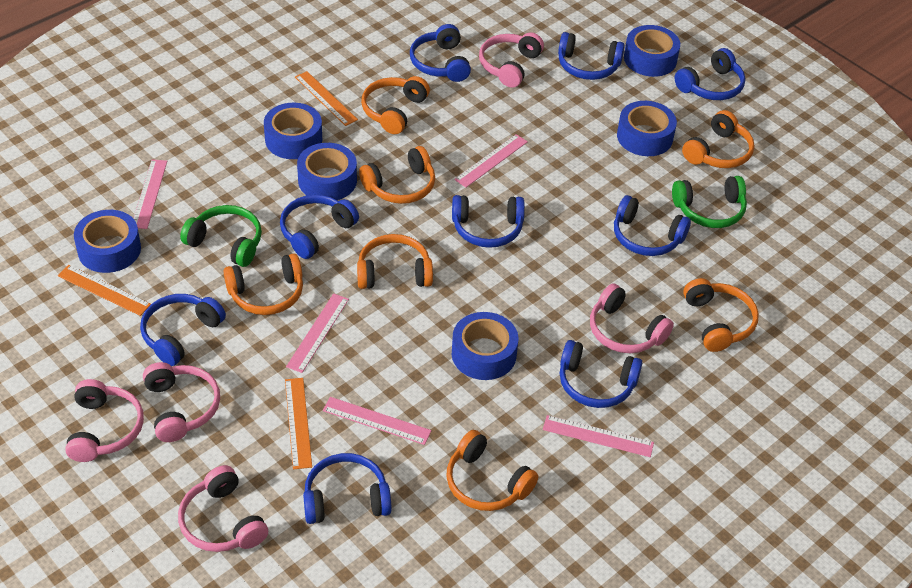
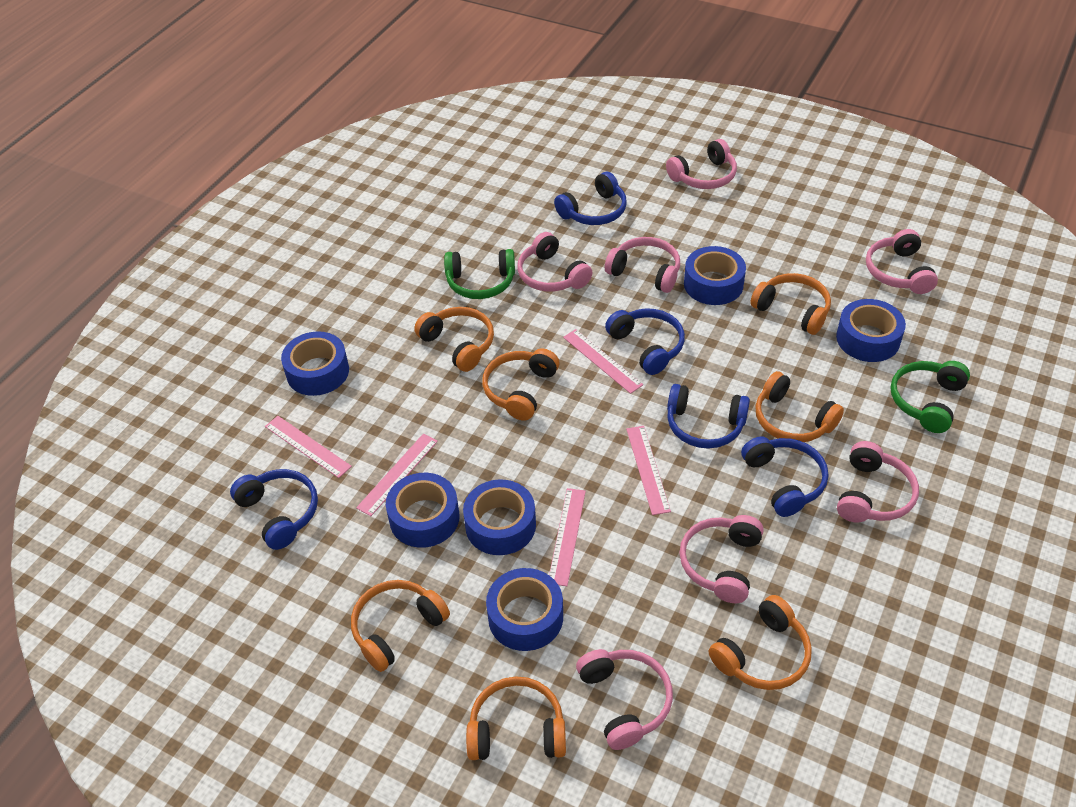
blue headphones: [140,294,226,366] [280,195,359,259] [303,453,392,524] [410,24,471,82] [452,195,525,248] [558,32,625,80] [560,340,642,408] [614,195,691,256] [674,48,746,100] = 9 -> [230,469,318,550] [554,172,627,225] [605,308,685,375] [667,384,750,449] [741,437,828,517] = 5
orange ruler: [58,265,151,316] [285,378,312,469] [295,71,358,126] = 3 -> none = 0
pink headphones: [65,379,144,462] [143,362,220,442] [178,465,268,552] [479,32,544,88] [590,283,674,353] = 5 -> [517,232,592,292] [576,649,673,750] [605,237,680,293] [666,139,737,189] [680,515,764,603] [837,441,919,523] [866,229,938,294] = 7

